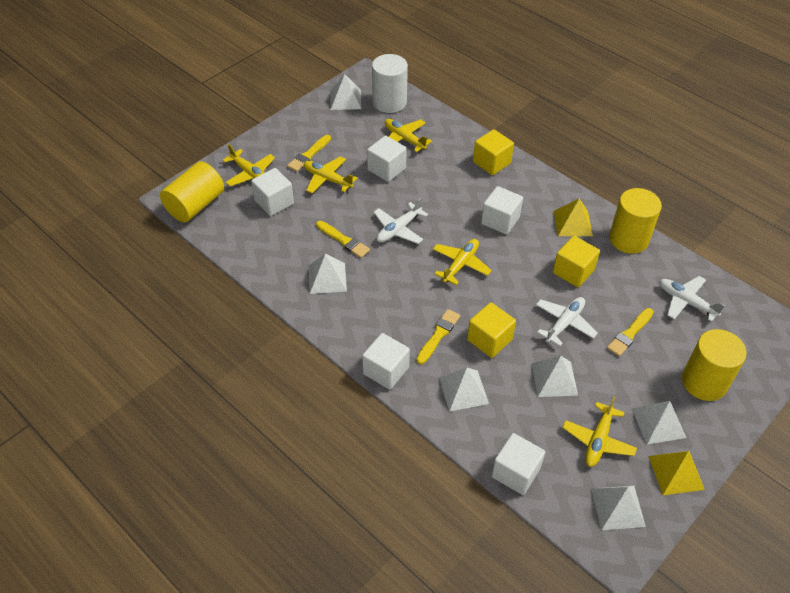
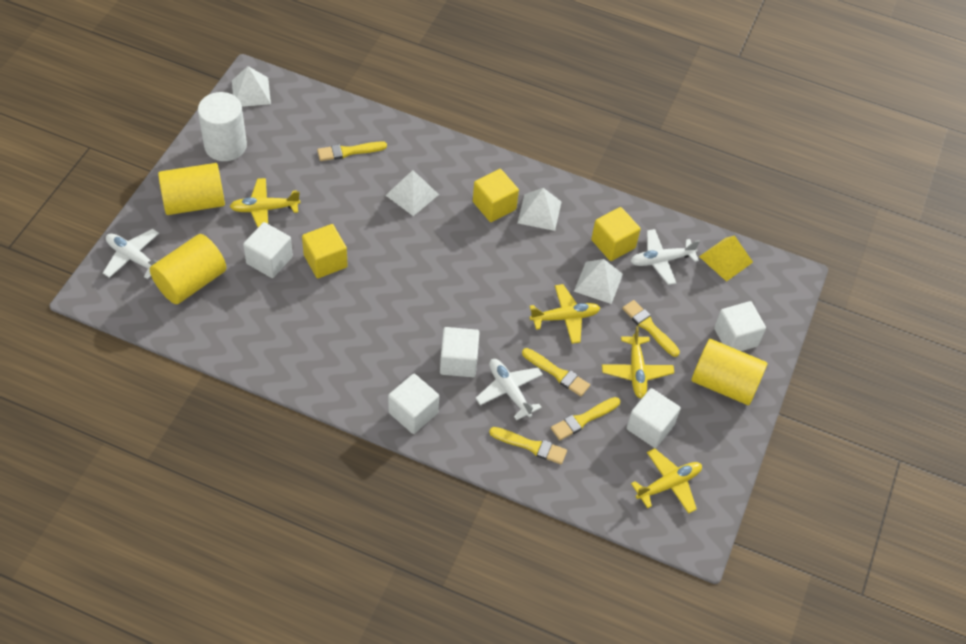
white pyramid: [309,254,347,294] [330,74,361,110] [439,368,489,412] [532,356,578,397] [591,486,646,530] [632,401,687,445] = 6 -> [232,66,271,107] [385,170,439,216] [517,188,561,231] [574,259,623,304] = 4
yellow brush: [287,135,331,172] [316,221,370,258] [416,309,460,364] [607,308,654,357] = 4 -> [317,141,387,161] [489,427,567,464] [522,348,590,396] [551,397,620,440] [622,300,680,357] = 5
yellow plane: [223,144,275,186] [304,156,357,193] [385,119,432,152] [433,239,492,285] [562,397,637,467] = 5 -> [230,178,300,227] [530,284,600,344] [602,326,674,399] [631,448,702,514] = 4
yellow pyramid: [554,199,593,236] [648,451,705,495] = 2 -> [699,236,753,282] = 1

